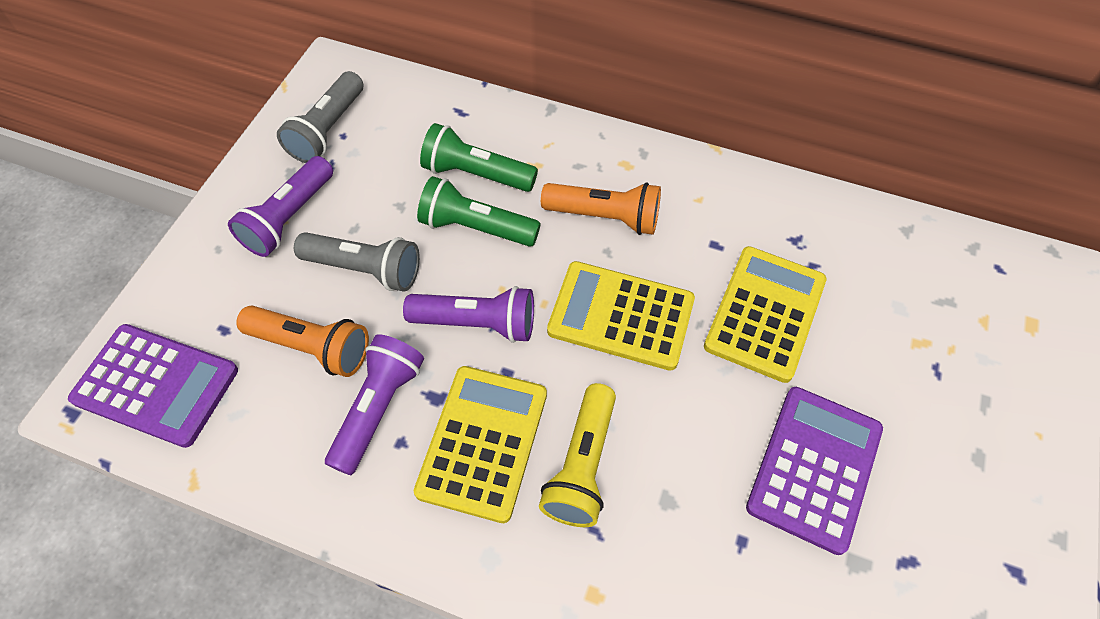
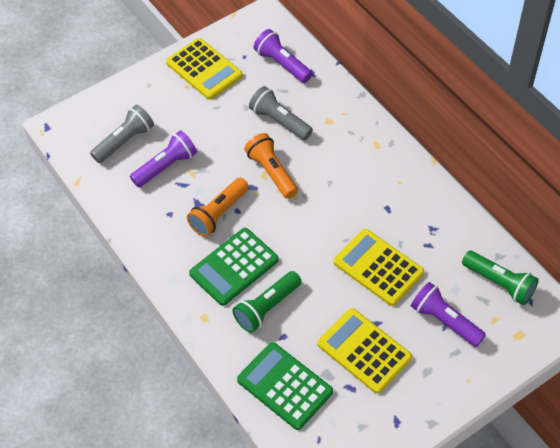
green calculator: none = 0 -> [189,228,279,306] [237,342,333,430] = 2
purple calculator: [68,324,238,448] [746,387,883,555] = 2 -> none = 0
yellow flashlight: [539,383,616,527] = 1 -> none = 0

